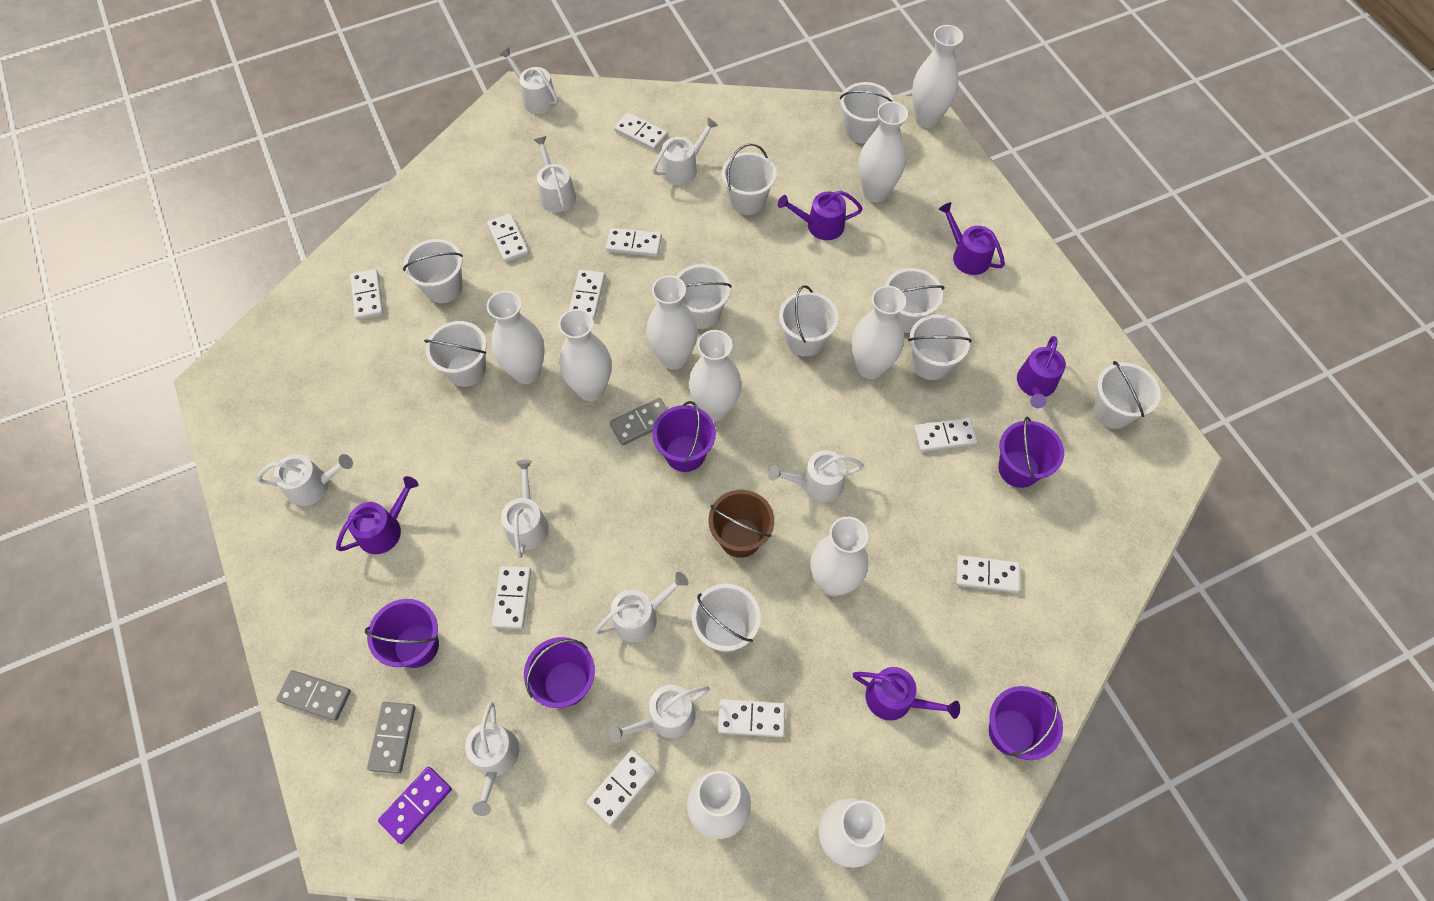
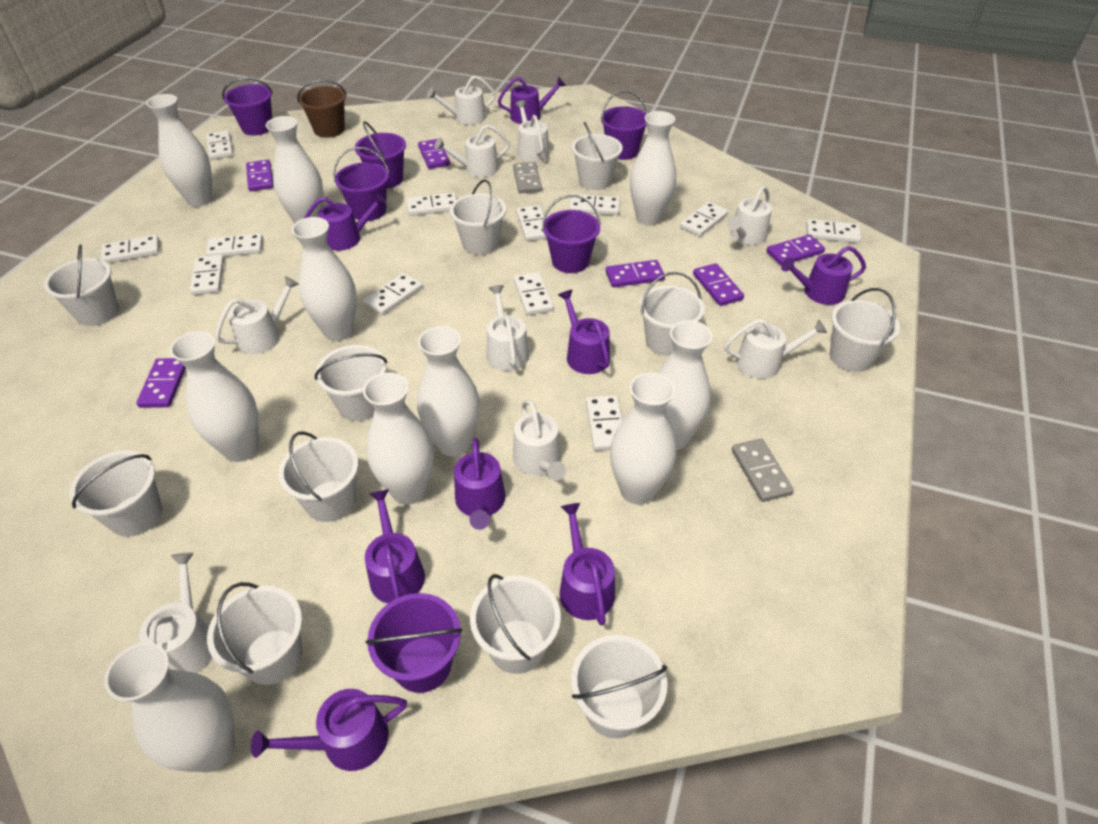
grey domino: [276,670,351,721] [367,702,416,774] [610,398,668,446] = 3 -> [513,162,542,193] [732,439,794,502] = 2
purple bucket: [365,599,439,668] [524,637,595,708] [653,401,716,472] [989,686,1063,760] [998,416,1064,488] = 5 -> [222,78,273,135] [333,147,390,221] [355,121,406,188] [366,593,462,693] [542,195,600,273] [601,91,648,160] = 6
purple domino: [378,767,452,844] = 1 -> [136,358,186,408] [246,160,274,191] [418,139,450,169] [606,260,665,287] [693,263,744,306] [766,235,825,265] = 6
purple watering can: [336,476,418,554] [778,191,863,240] [853,667,960,720] [939,202,1005,275] [1017,336,1066,408] = 5 -> [251,689,407,771] [304,193,387,251] [365,489,425,603] [454,438,506,530] [498,77,566,124] [558,290,610,374] [559,503,615,626] [781,246,866,305] = 8
white bucket: [403,239,463,303] [424,321,487,387] [676,264,732,329] [692,584,761,653] [721,143,777,215] [779,285,839,357] [840,82,893,143] [885,268,944,333] [908,315,972,380] [1092,361,1161,429] = 10 -> [44,245,119,326] [69,450,163,537] [207,582,303,685] [278,431,358,522] [315,345,387,421] [450,179,506,255] [470,574,561,674] [571,635,668,738] [572,122,623,190] [640,272,705,356] [830,288,900,372] = 11
white domino: [350,269,383,320] [487,214,529,262] [491,566,531,629] [569,270,605,319] [586,749,656,826] [606,228,662,257] [614,113,668,150] [718,699,785,737] [914,417,977,452] [956,555,1020,593] = 10 -> [101,235,159,263] [190,254,224,295] [206,130,233,160] [206,233,263,257] [363,273,423,315] [406,193,457,216] [514,272,554,315] [516,205,547,241] [569,194,620,215] [586,395,623,451] [680,202,728,236] [806,219,861,243] = 12

